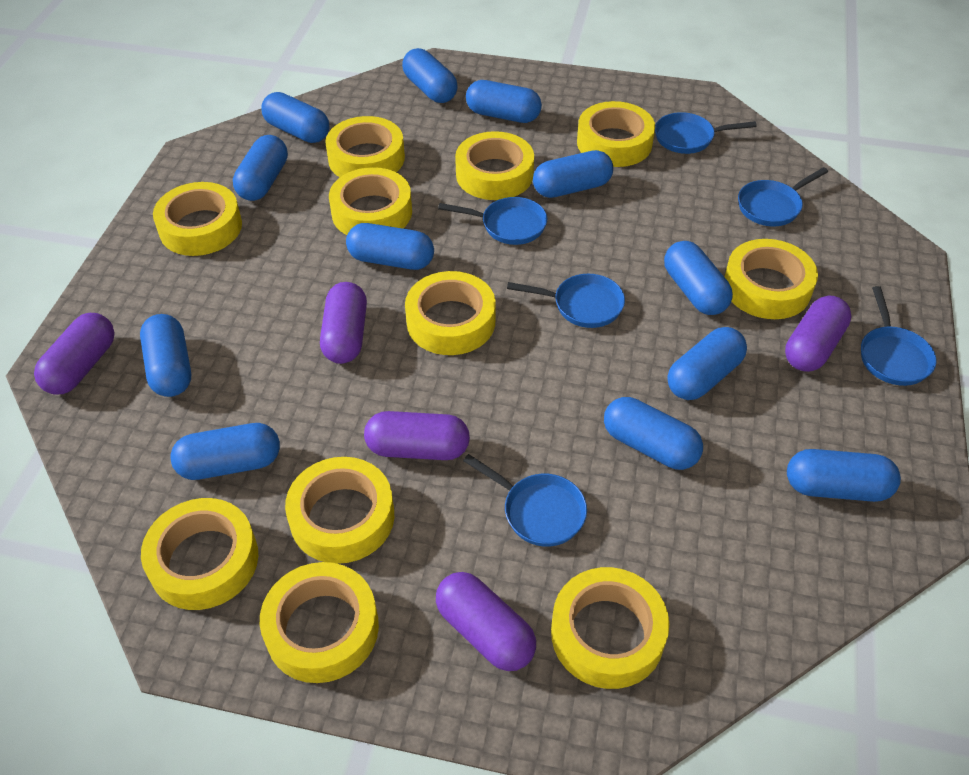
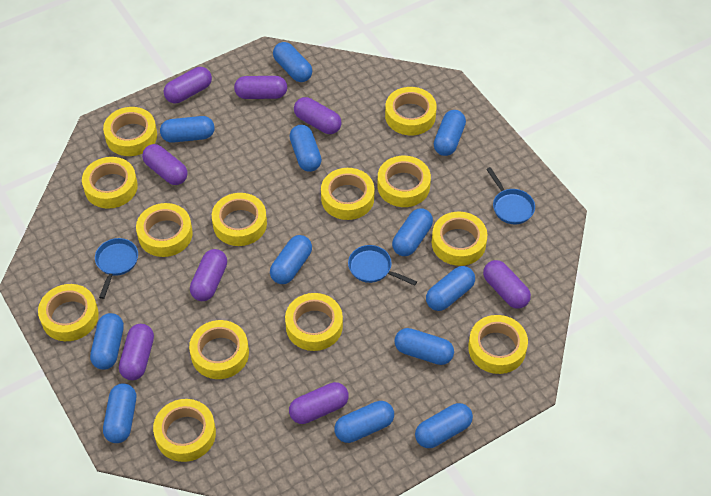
blue pan: [438,197,547,245] [463,454,587,547] [507,274,625,328] [655,112,757,154] [738,167,828,226] [861,286,937,386] = 6 -> [95,238,138,299] [348,245,417,286] [486,167,535,224] = 3
purple capsule: [34,313,115,395] [320,282,367,364] [364,411,470,460] [436,572,536,671] [785,296,851,372] = 5 -> [119,324,154,380] [142,144,188,185] [164,67,212,103] [190,249,227,301] [234,76,287,99] [289,382,349,424] [294,97,342,134] [483,260,531,309] = 8
yellow tape: [141,498,258,610] [153,182,242,256] [260,562,379,683] [285,457,394,564] [325,116,405,177] [329,167,412,235] [405,271,496,355] [455,131,534,200] [551,567,669,689] [577,101,655,167] [725,239,818,319] = 11 -> [38,284,99,341] [82,157,138,209] [103,107,157,156] [136,203,193,257] [153,399,216,462] [189,320,249,379] [212,193,267,246] [285,293,343,351] [321,168,374,220] [377,156,431,207] [385,87,437,135] [432,211,488,266] [468,315,528,374] = 13

